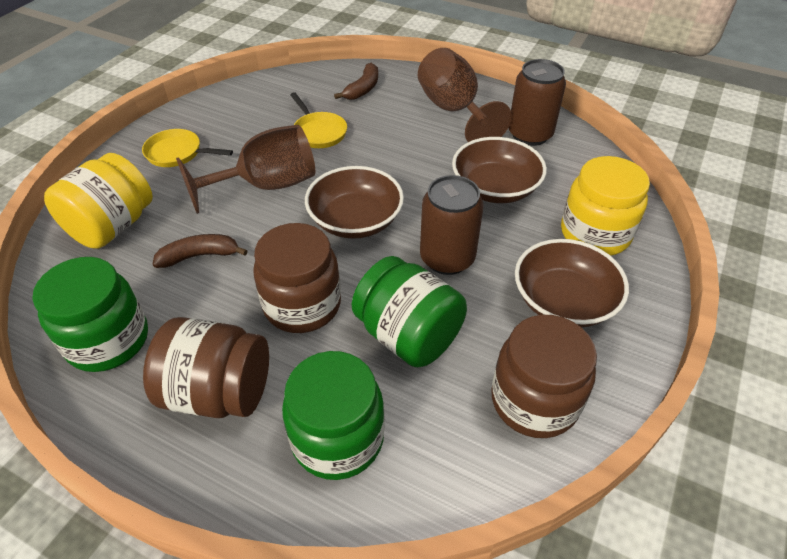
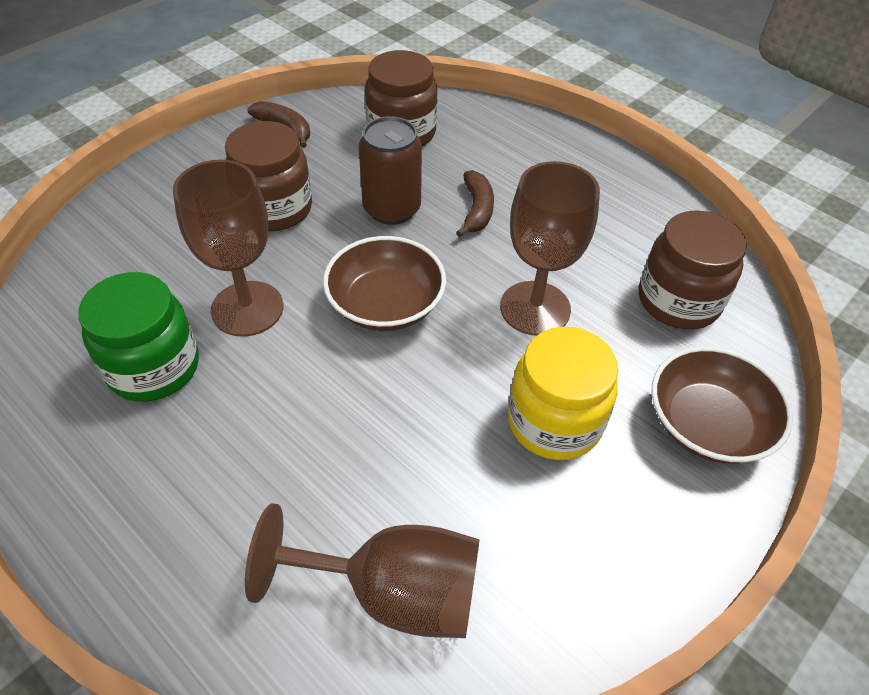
brown bowl: [305,166,404,239] [452,137,547,203] [515,239,629,327] = 3 -> [323,236,446,331] [651,346,793,464] = 2
brown can: [420,175,483,275] [508,59,566,146] = 2 -> [359,116,422,225] = 1
brown goblet: [176,125,315,214] [418,48,512,142] = 2 -> [173,159,283,337] [245,503,480,638] [500,161,600,336] = 3
green jar: [32,257,148,372] [282,351,385,480] [352,256,467,367] = 3 -> [78,272,199,402] = 1
yellow jar: [44,153,153,249] [561,156,650,256] = 2 -> [508,327,618,460] = 1
yellow pan: [142,129,233,167] [290,92,347,148] = 2 -> none = 0

